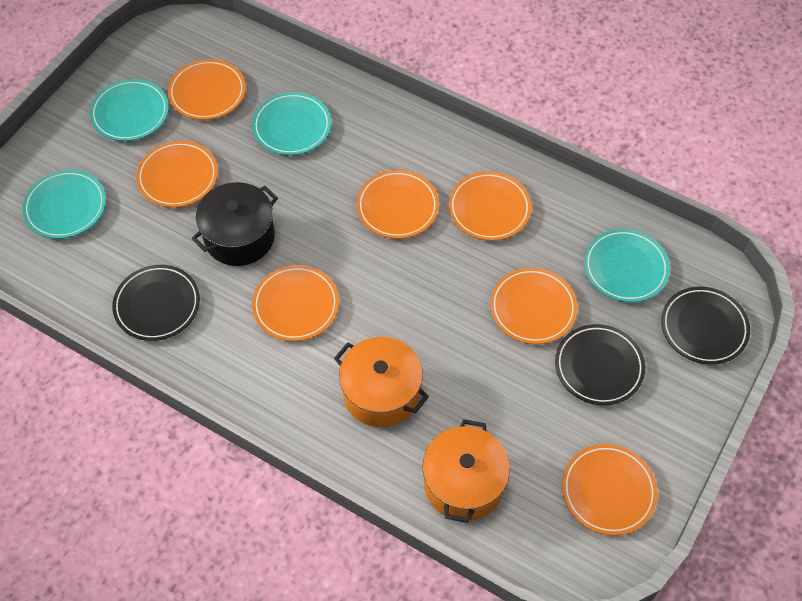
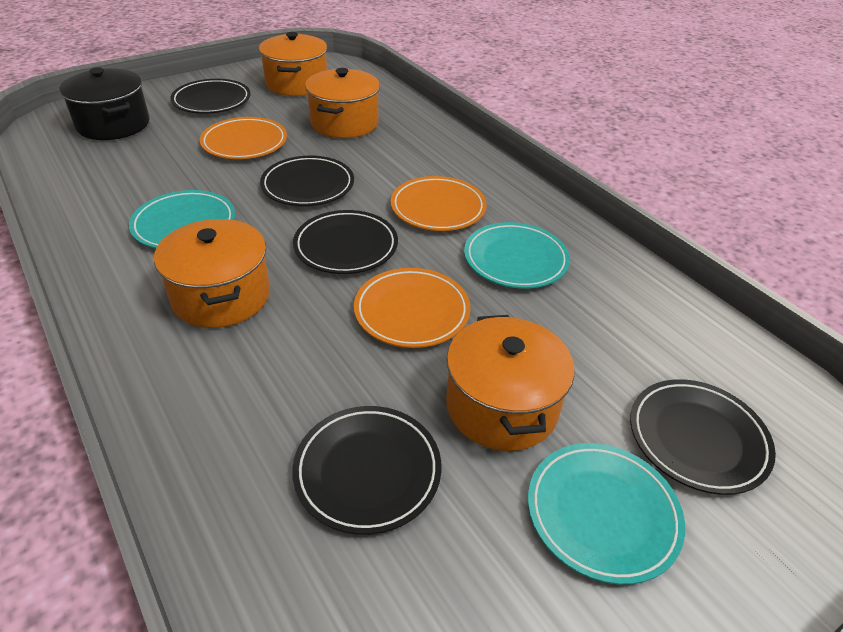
black plate: [112,265,200,341] [555,324,645,405] [661,286,750,365] = 3 -> [170,79,251,114] [260,156,354,206] [292,406,442,535] [293,210,398,274] [630,379,776,495] = 5
orange plate: [136,141,218,208] [168,59,246,120] [252,265,339,341] [357,170,439,239] [449,172,531,241] [490,268,578,344] [562,444,658,535] = 7 -> [200,117,287,159] [354,268,470,348] [391,176,487,231] = 3
orange pot: [334,337,429,427] [422,419,510,523] = 2 -> [154,219,270,328] [259,32,327,96] [305,68,380,138] [446,315,574,451] = 4
turquoise plate: [22,170,106,239] [90,79,169,141] [252,92,331,155] [584,229,670,302] = 4 -> [129,190,235,249] [464,222,570,289] [528,443,685,585] = 3

